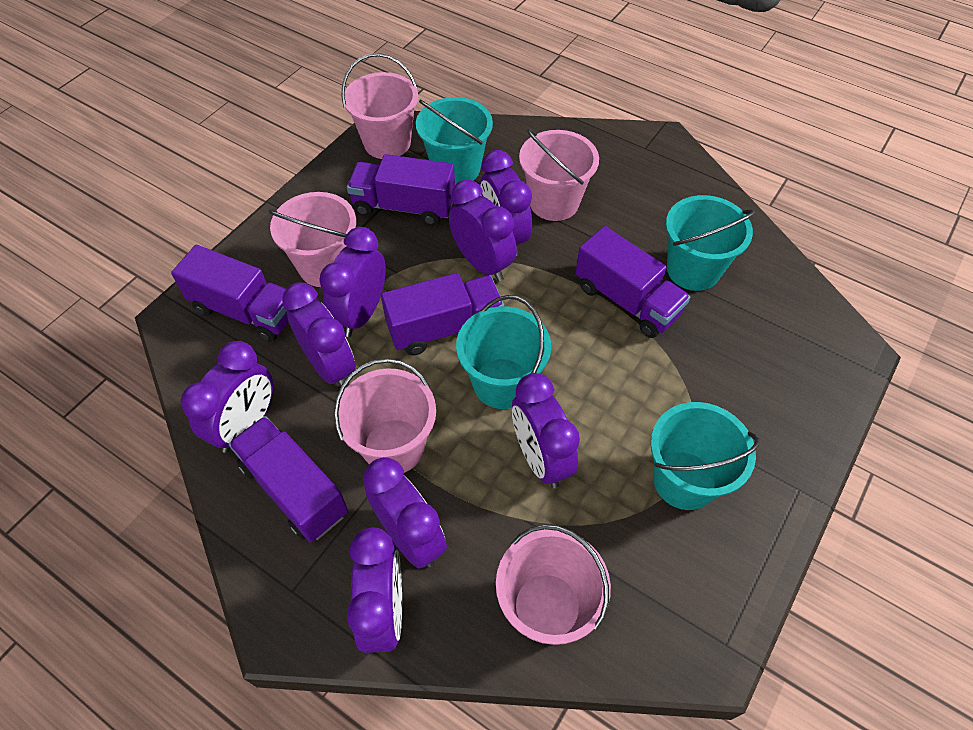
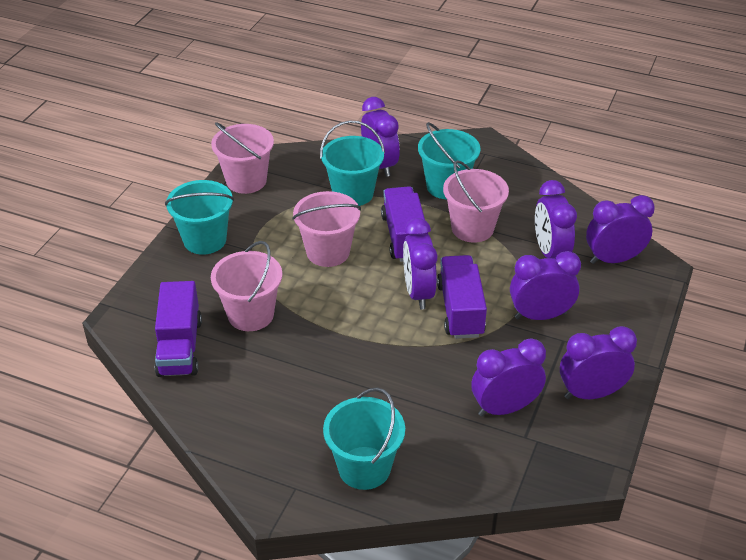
pink bucket: [268,192,356,287] [334,358,436,473] [341,53,418,159] [496,524,611,645] [519,129,599,221] = 5 -> [211,122,274,194] [211,241,282,331] [292,191,361,267] [443,160,509,243] = 4
purple clock: [181,341,273,453] [282,282,356,388] [319,227,386,337] [347,527,402,653] [363,457,447,569] [449,179,517,282] [480,150,532,256] [512,373,580,488] = 8 -> [361,97,400,177] [403,218,438,309] [471,339,546,417] [510,251,581,320] [535,180,577,259] [560,326,637,399] [586,195,655,264] = 7
purple truck: [171,245,289,342] [228,416,348,542] [347,154,455,226] [381,273,504,356] [575,226,690,338] = 5 -> [155,281,202,377] [381,186,428,262] [437,255,487,339] = 3

